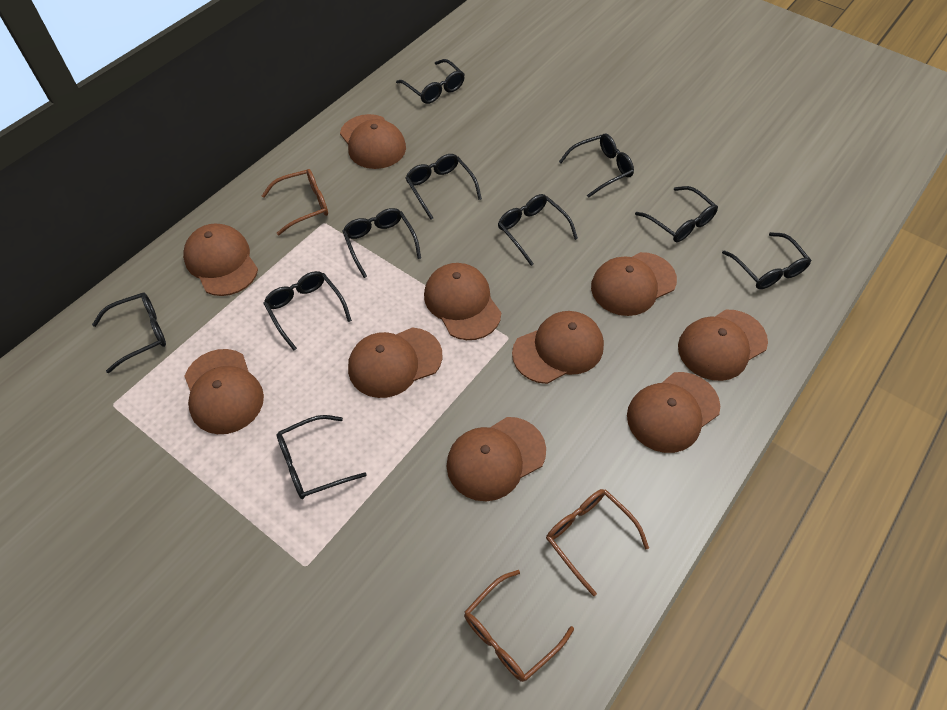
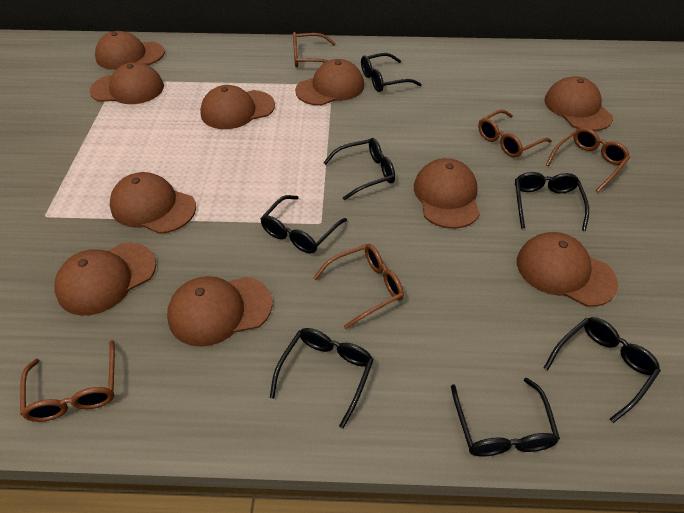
black glasses: [92,292,166,373] [263,271,352,351] [277,415,367,499] [342,208,421,278] [396,59,465,104] [406,154,482,220] [498,194,578,266] [559,134,634,198] [635,186,718,242] [722,232,811,289] = 10 -> [260,195,347,254] [270,328,374,429] [323,138,395,200] [361,53,422,92] [451,378,560,457] [515,172,589,231] [544,317,661,423] = 7
brown glasses: [261,169,328,235] [464,570,574,682] [546,489,649,596] = 3 -> [20,340,115,422] [293,32,336,68] [313,244,404,329] [478,110,552,158] [546,128,630,193] = 5

